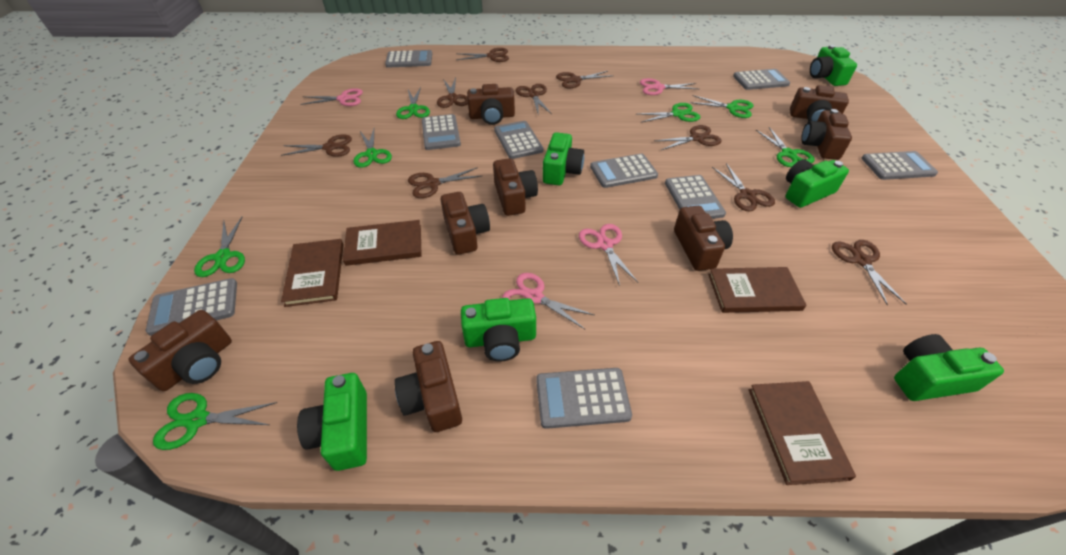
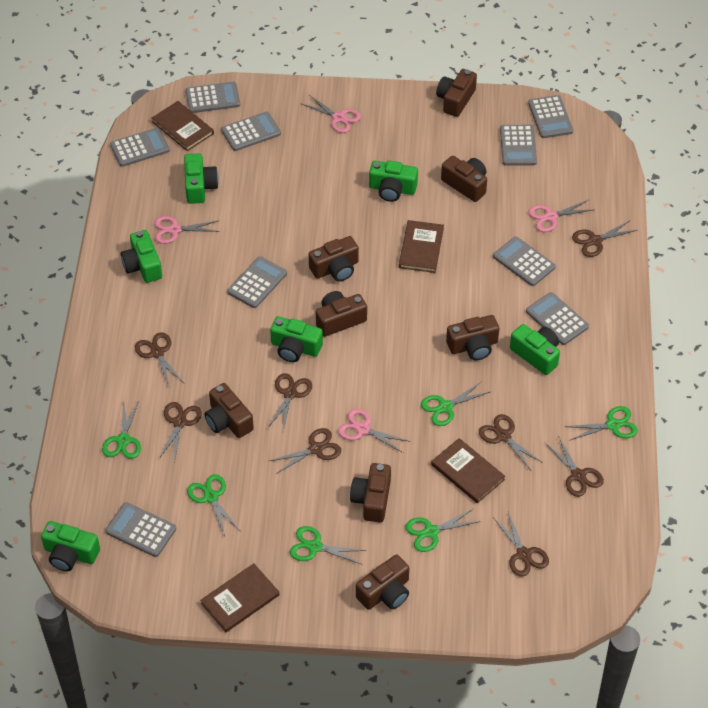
brown scissors: [281,134,352,157] [408,167,481,198] [437,78,468,108] [456,48,509,62] [516,84,552,114] [556,71,611,88] [655,125,722,150] [712,163,775,211] [832,240,907,306] = 9 -> [135,333,184,389] [159,402,202,463] [267,373,312,430] [270,428,341,474] [479,414,543,470] [494,512,549,577] [545,436,604,497] [572,221,637,257] = 8
green scissors: [153,393,277,450] [194,217,245,277] [353,129,392,168] [396,87,430,119] [639,103,700,122] [690,95,754,118] [756,127,815,167] = 7 -> [102,400,141,459] [187,474,239,536] [290,526,367,564] [405,509,481,552] [421,381,490,426] [565,406,638,441] = 6

